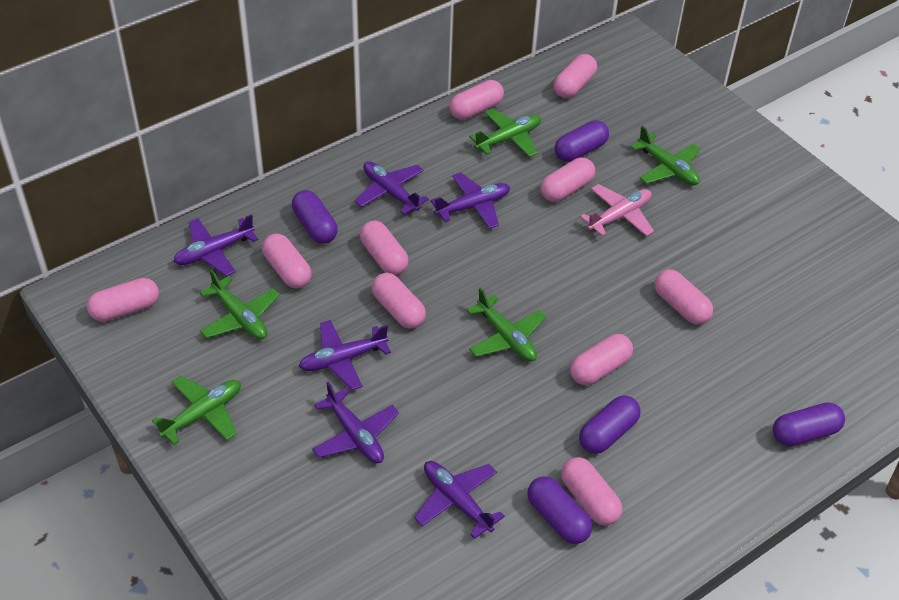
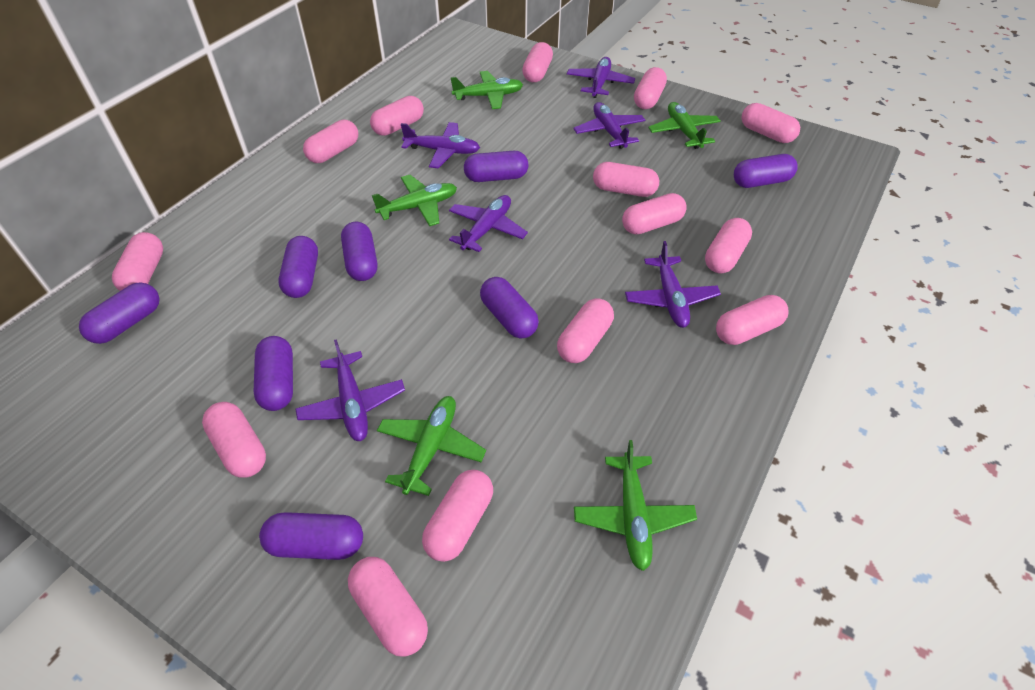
pink capsule: [87,278,159,321] [262,234,311,288] [360,221,409,275] [371,273,426,329] [449,80,504,120] [541,157,595,202] [554,54,597,98] [561,457,622,526] [570,334,633,385] [655,269,713,325] = 10 -> [112,232,163,291] [202,402,266,478] [303,120,358,163] [348,557,428,657] [370,96,424,136] [422,470,493,562] [522,42,553,82] [557,298,614,363] [593,162,659,197] [622,193,687,235] [634,67,667,109] [705,218,752,273] [716,295,788,345] [742,103,800,143] = 14
pink plane: [580,184,654,236] = 1 -> none = 0
purple capsule: [292,190,338,244] [527,477,592,544] [555,120,609,162] [579,395,641,454] [773,402,845,446] = 5 -> [79,283,160,344] [254,336,293,411] [259,512,363,560] [278,236,318,298] [341,222,377,281] [464,151,528,182] [480,277,539,339] [734,154,798,188] = 8

